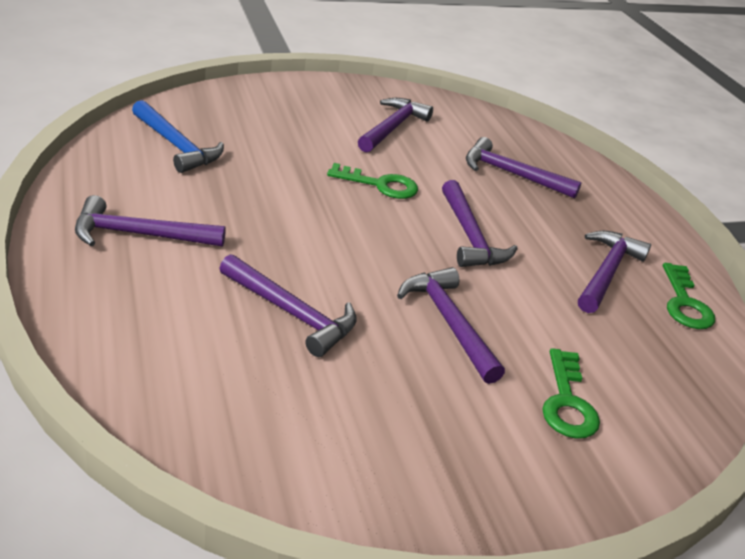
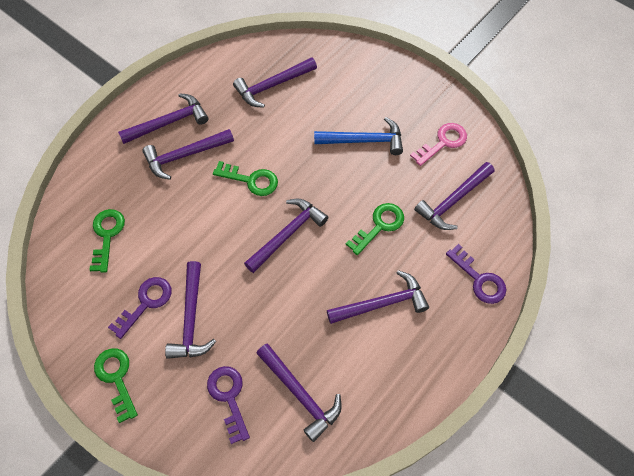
green key: [327,163,418,199] [542,348,600,439] [663,263,715,329] = 3 -> [89,209,125,273] [94,348,138,423] [213,161,278,196] [346,203,404,255] = 4
pink key: none = 0 -> [410,123,467,166] = 1
purple hammer: [75,195,226,247] [219,254,357,357] [358,98,433,153] [397,267,505,384] [442,180,518,267] [466,137,581,199] [578,231,651,313] = 7 -> [118,93,208,144] [142,129,234,180] [165,261,216,359] [233,57,317,108] [244,199,328,273] [256,344,342,442] [327,270,429,324] [414,162,494,230] = 8
purple key: none = 0 -> [108,277,172,339] [207,366,250,444] [446,244,506,304] = 3

